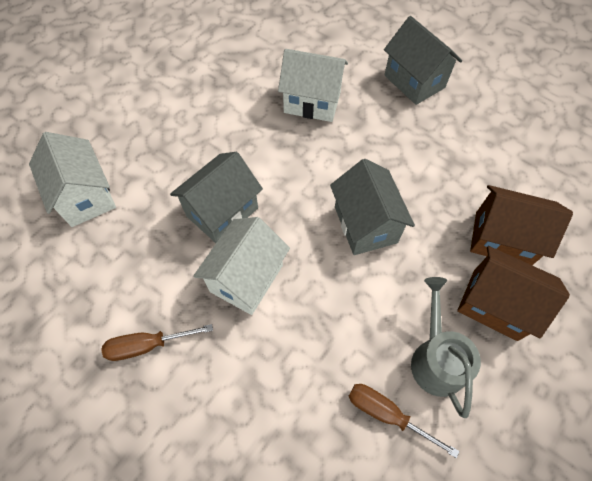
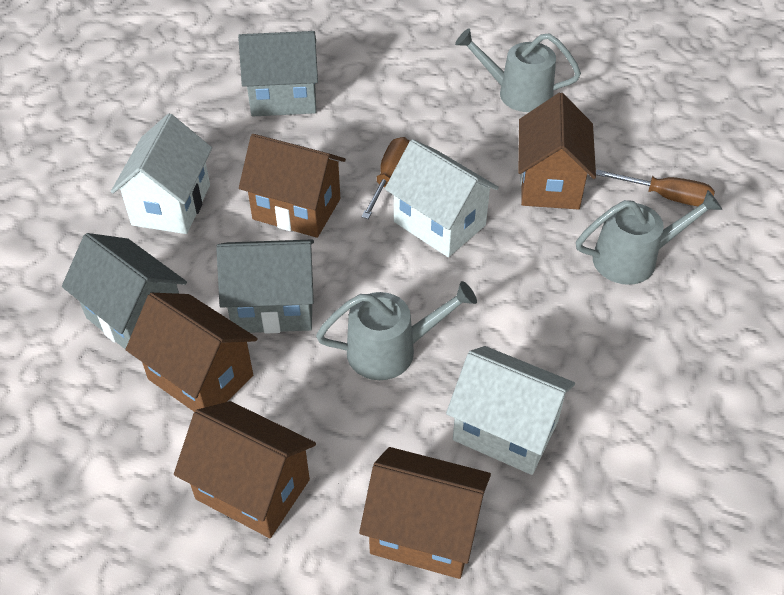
brown house: [457,246,570,341] [470,185,573,265] = 2 -> [125,293,258,412] [174,401,316,538] [239,134,346,238] [359,447,491,579] [518,93,596,209] = 5
grey watering can: [411,277,481,418] = 1 -> [316,281,477,380] [455,28,581,112] [576,190,722,285] = 3

